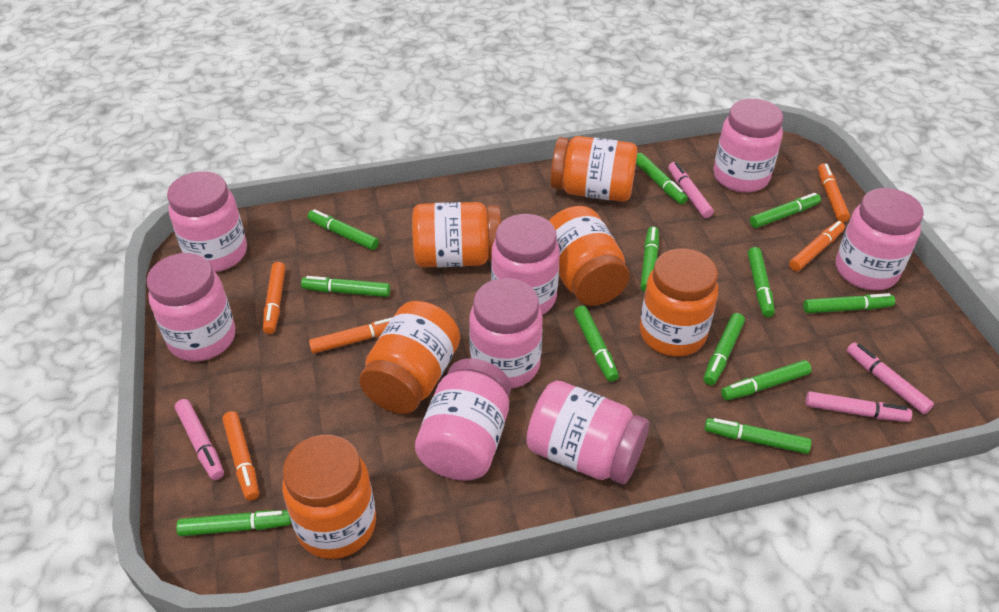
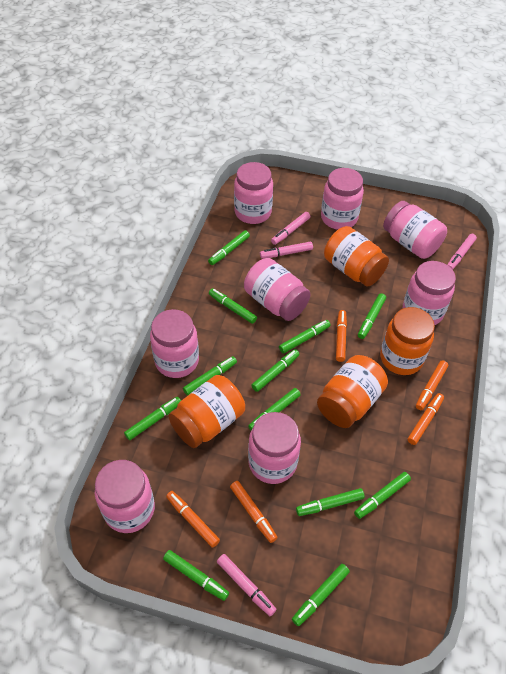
orange jar: [282,435,376,559] [359,301,460,414] [412,202,501,267] [549,206,630,306] [550,136,638,202] [640,248,718,357] = 6 -> [169,375,245,448] [317,355,388,428] [324,226,389,287] [380,307,435,375] = 4

